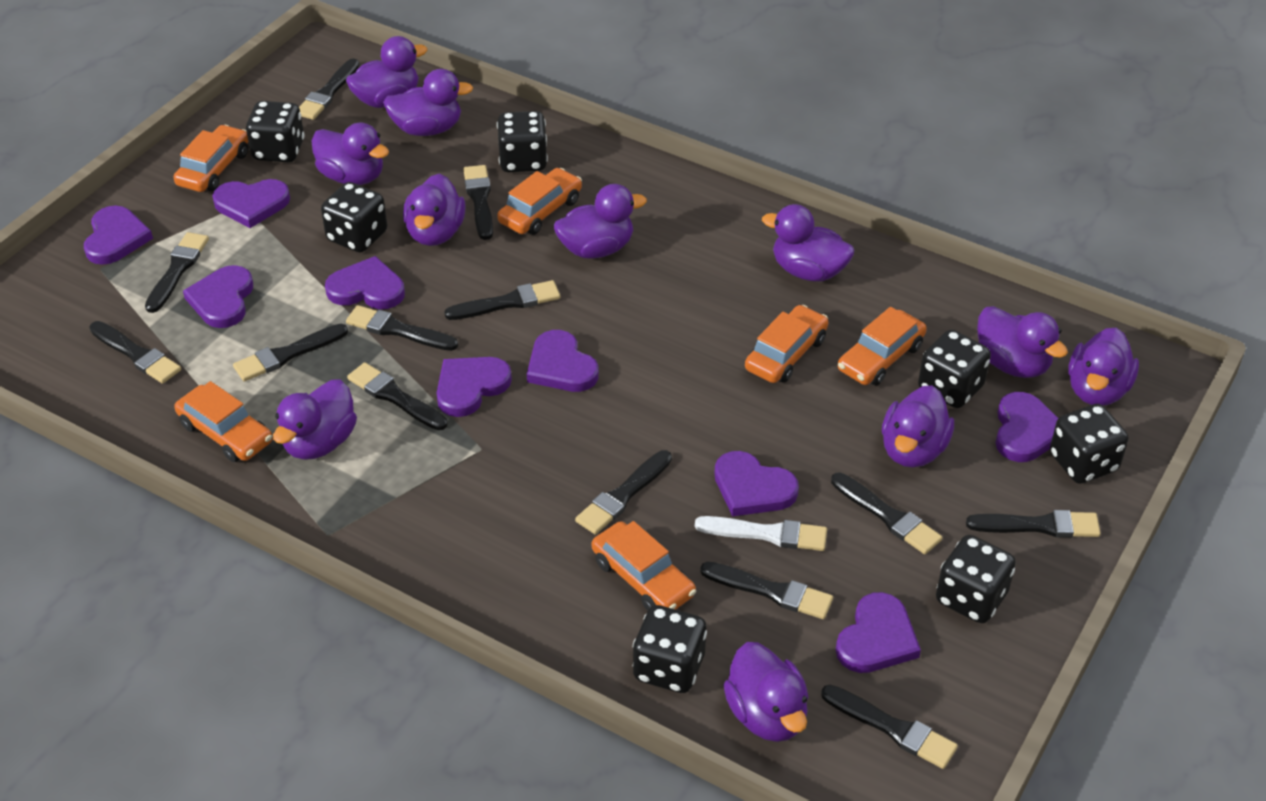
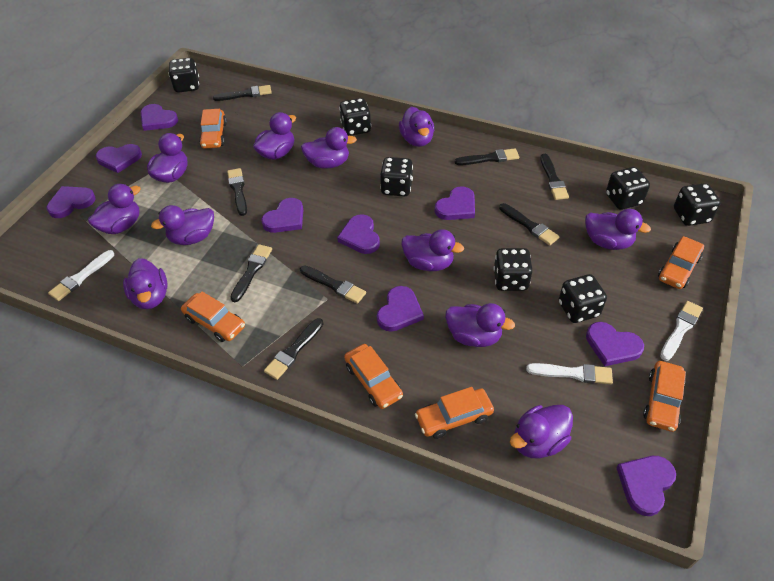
black brush: [89,321,181,384] [145,232,209,313] [233,324,348,382] [299,58,359,120] [346,305,458,351] [347,362,447,430] [444,280,560,320] [463,165,493,240] [575,450,672,534] [700,561,833,619] [821,685,958,769] [831,472,942,554] [966,510,1101,538] = 13 -> [213,85,272,101] [227,168,247,216] [230,244,272,302] [264,318,323,380] [300,265,366,304] [455,148,519,165] [499,203,559,245] [540,154,569,200] = 8
white brush: [695,516,827,551] = 1 -> [48,250,114,301] [526,363,613,384] [660,301,703,361] = 3

